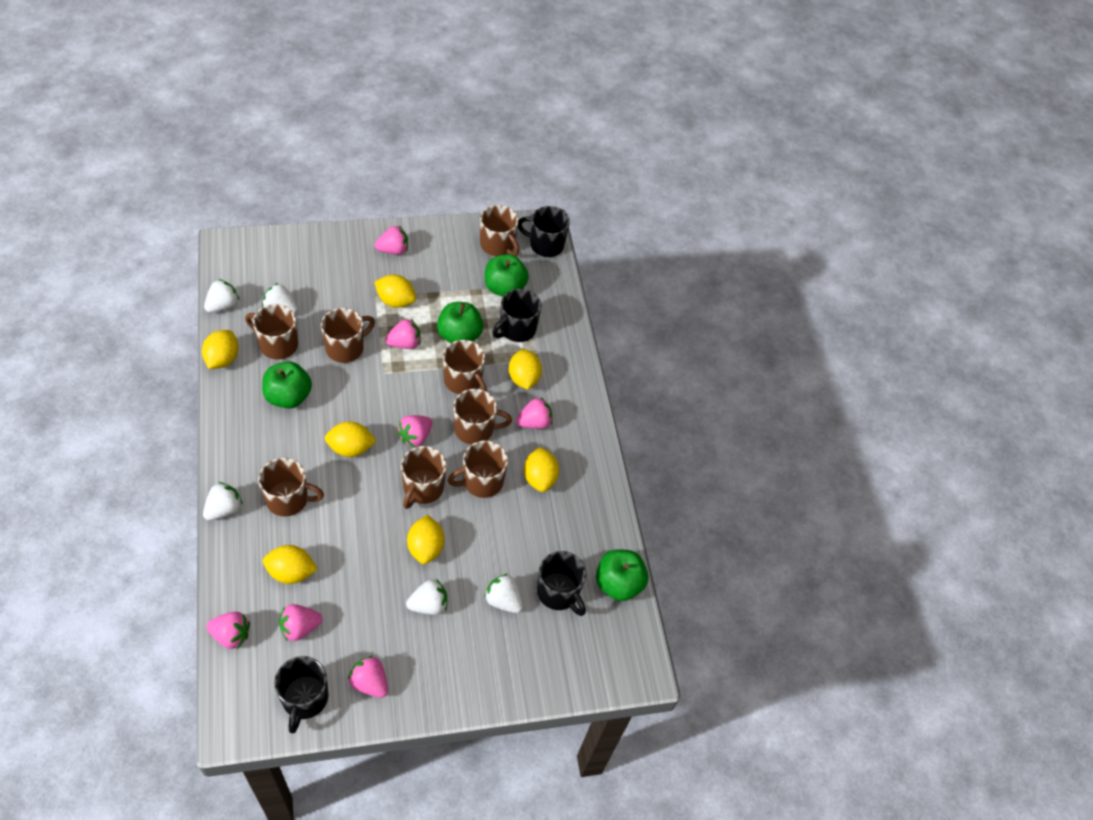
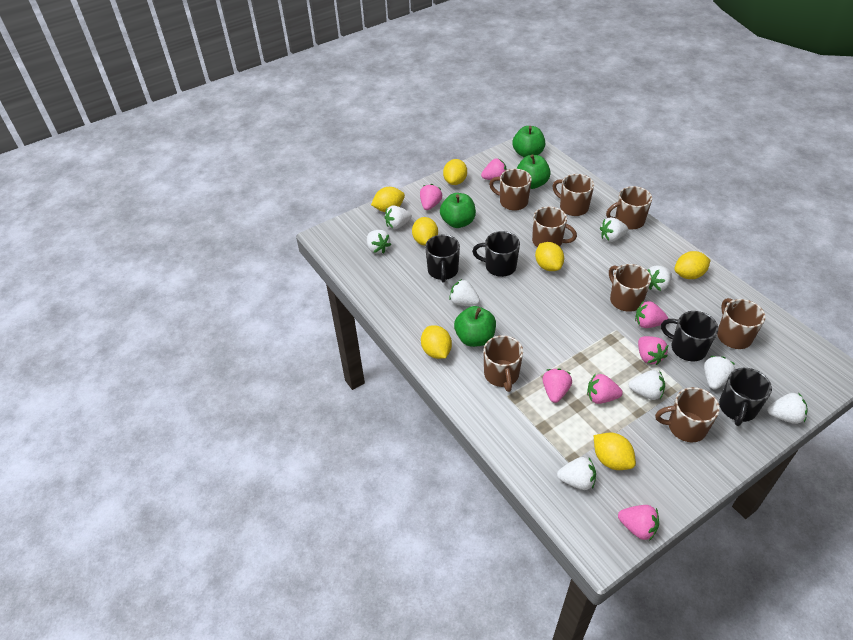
white strawberry: [203,482,243,521] [204,279,239,313] [262,283,298,314] [406,579,447,615] [484,574,523,613] = 5 -> [367,230,391,254] [385,205,412,229] [449,279,480,306] [557,457,596,490] [600,217,628,242] [629,370,665,400] [647,265,672,291] [704,356,735,390] [767,393,808,424] = 9

